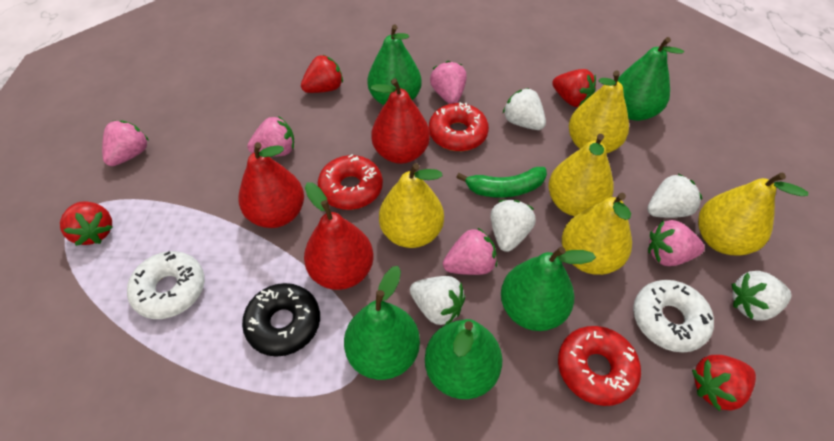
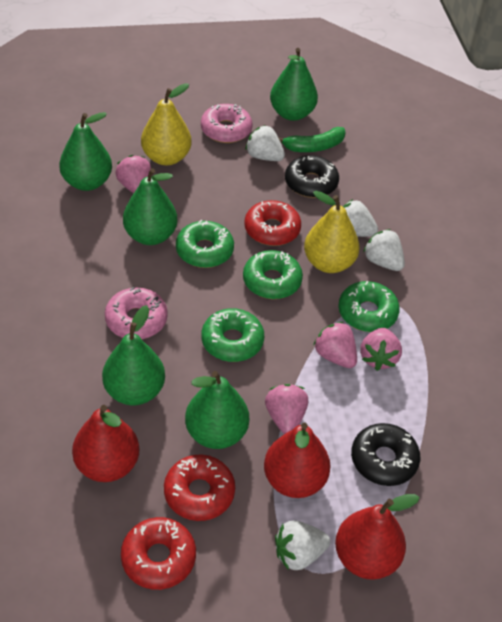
black donut: [242,283,320,357] = 1 -> [285,155,339,198] [351,423,420,486] = 2
green donut: none = 0 -> [176,220,234,268] [201,308,264,362] [243,250,303,299] [338,281,400,332] = 4
pink donut: none = 0 -> [105,287,168,339] [201,104,253,143] = 2
pink strawberry: [102,121,149,166] [247,116,295,156] [430,61,467,104] [443,227,497,275] [648,220,705,266] = 5 -> [115,155,151,193] [265,384,308,434] [313,322,357,368] [360,328,402,371] = 4
red strawberry: [60,201,112,246] [301,55,343,93] [552,69,596,107] [692,355,756,411] = 4 -> none = 0
white donut: [127,251,205,319] [633,280,714,353] = 2 -> none = 0
white strawberry: [410,276,465,325] [491,200,536,252] [503,88,546,130] [647,174,702,218] [731,271,792,320] = 5 -> [246,125,285,161] [275,520,330,570] [343,199,378,237] [363,229,405,271] = 4
yellow pear: [379,163,444,248] [548,134,614,216] [562,193,632,275] [569,70,629,154] [698,173,808,255] = 5 -> [141,83,192,165] [304,191,359,273] = 2

